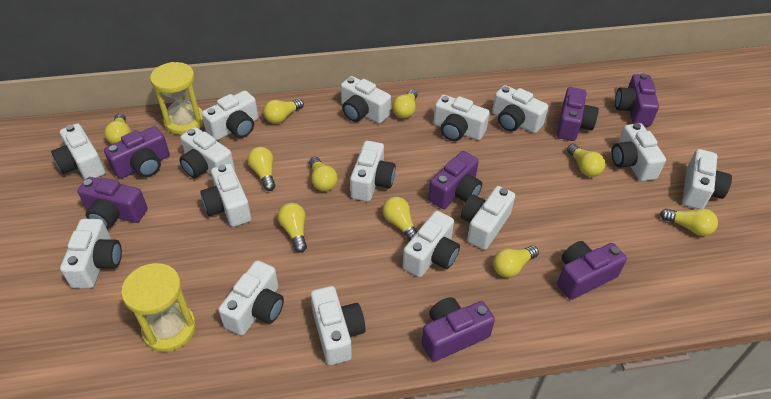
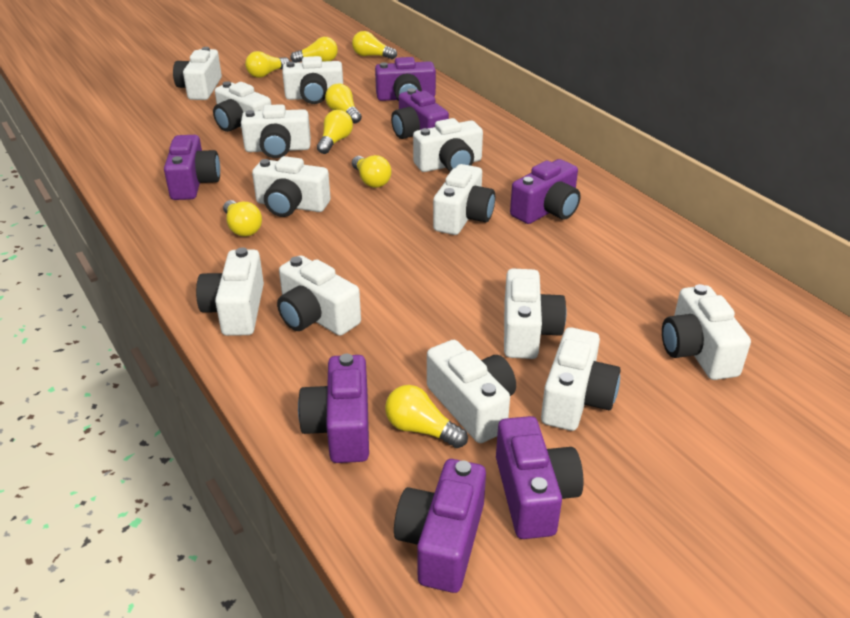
white camera: [51,123,105,180] [60,219,122,288] [179,127,235,178] [200,163,251,227] [202,90,258,141] [218,260,284,336] [310,286,366,365] [341,76,391,123] [350,141,396,202] [403,211,460,277] [433,95,490,141] [461,186,515,250] [492,85,548,133] [612,123,666,181] [682,149,732,209] = 15 -> [173,47,222,100] [196,247,264,336] [213,81,271,132] [241,104,311,158] [252,156,331,217] [277,255,361,336] [282,56,343,104] [413,118,483,172] [427,340,516,443] [433,164,495,235] [504,269,566,359] [541,327,621,431] [662,284,751,380] = 13
yellow hourglass: [121,263,196,352] [150,62,204,135] = 2 -> none = 0
yellow light bulb: [105,113,131,144] [248,147,275,191] [263,99,304,124] [278,203,307,252] [309,157,338,191] [383,197,417,241] [392,89,417,119] [493,246,539,277] [567,144,605,177] [660,209,718,236] = 10 -> [223,200,262,236] [245,51,290,78] [290,37,338,63] [317,110,353,154] [325,83,362,123] [352,31,397,59] [352,155,391,188] [385,385,468,448] = 8

